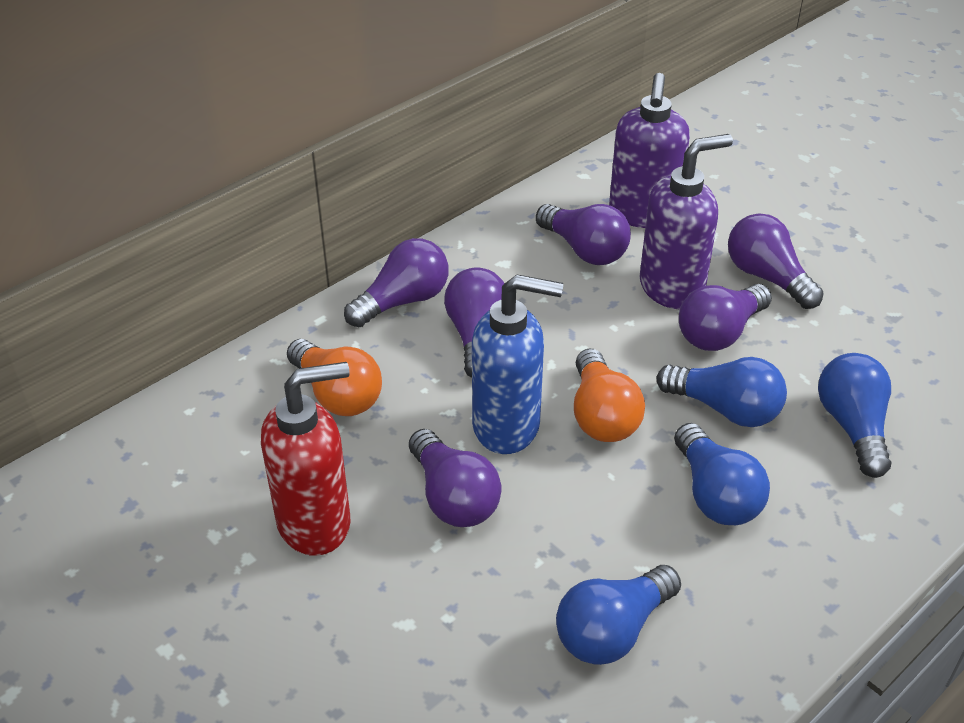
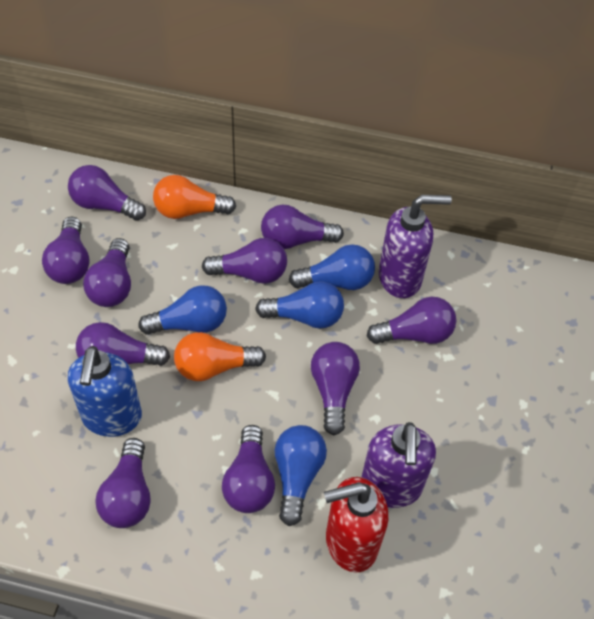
purple light bulb: [344,238,448,327] [409,429,501,527] [444,267,505,378] [536,204,631,265] [679,284,772,351] [728,213,824,309] = 6 -> [42,216,90,284] [68,165,146,221] [76,322,170,366] [83,238,131,307] [96,438,151,528] [202,238,287,284] [222,425,275,513] [261,205,344,249] [311,342,360,435] [367,297,456,344] = 10

